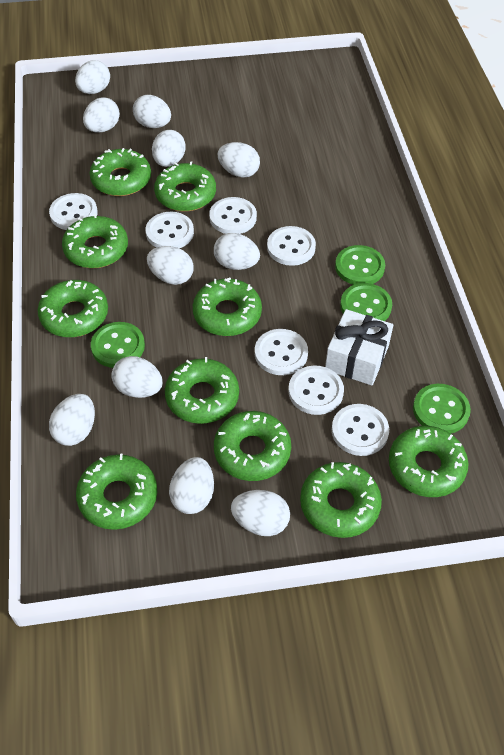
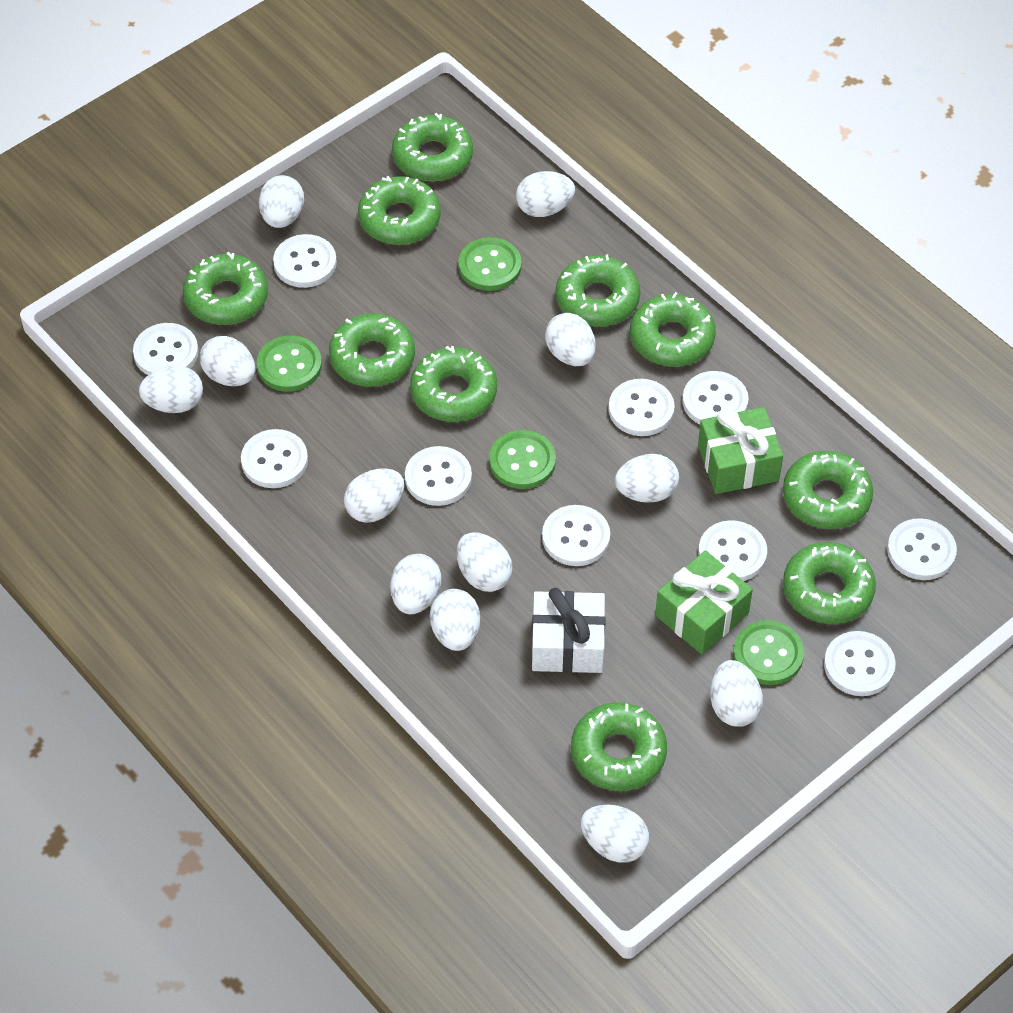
green gift: none = 0 -> [655,550,753,654] [698,407,783,494] = 2
white button: [49,193,98,230] [146,212,194,248] [209,197,257,234] [255,329,308,375] [267,226,316,266] [289,365,344,415] [332,404,389,456] = 7 -> [133,323,199,375] [241,429,308,488] [273,234,337,288] [405,446,472,506] [542,505,610,566] [609,379,675,436] [682,371,749,424] [699,520,767,581] [824,631,896,696] [887,518,957,580] = 10
white egg: [49,394,95,446] [75,60,110,94] [83,97,120,133] [111,356,163,398] [133,95,171,128] [147,246,194,285] [152,130,186,167] [169,457,214,514] [214,233,260,270] [217,142,260,178] [231,490,290,536] = 11 -> [139,366,203,413] [200,336,255,386] [259,175,304,228] [344,468,404,523] [390,554,441,614] [430,589,480,651] [456,532,513,592] [516,171,575,217] [545,313,596,366] [581,805,649,863] [615,454,679,503] [710,660,763,727] = 12

